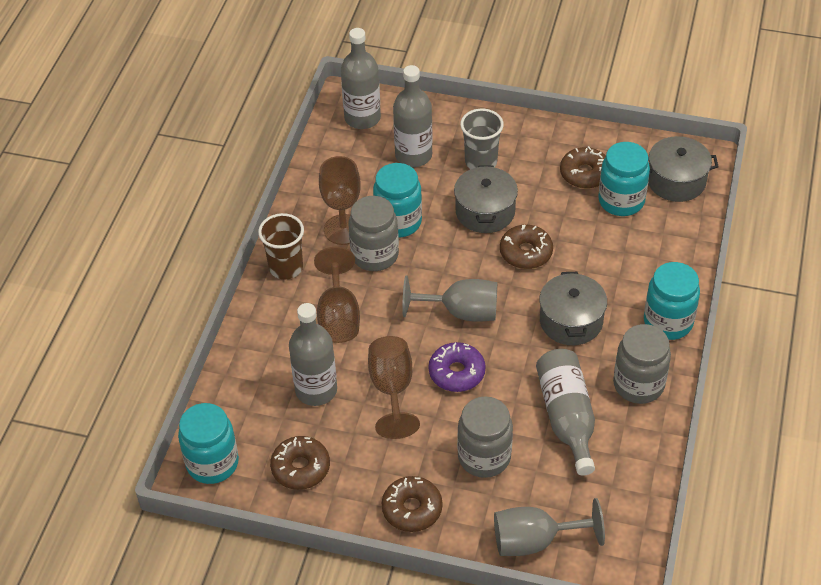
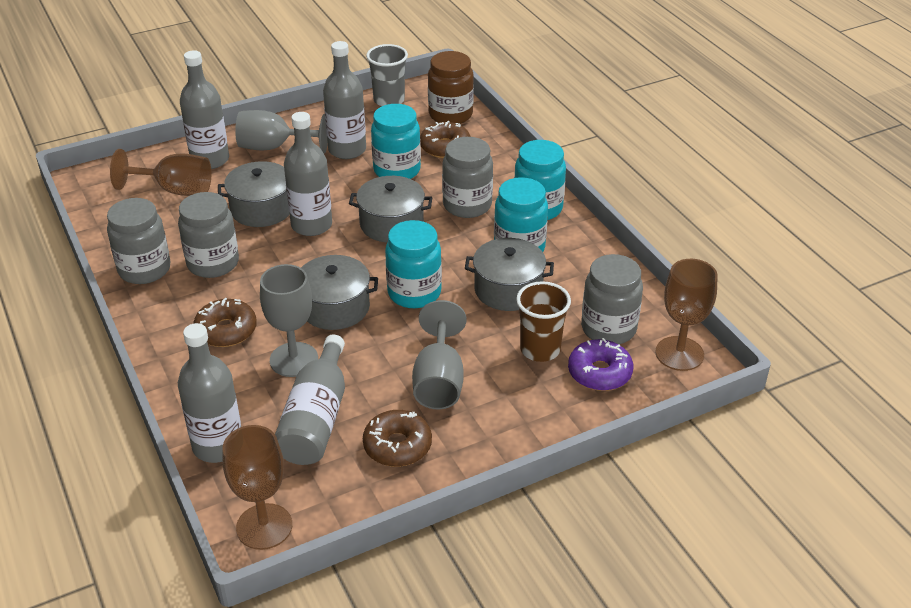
brown donut: [270,436,330,490] [382,476,443,532] [500,225,553,269] [560,146,606,189] = 4 -> [193,298,257,347] [363,410,432,467] [420,121,471,158] = 3
brown jar: none = 0 -> [428,51,474,124] = 1
grey bottle: [289,303,337,406] [341,28,381,129] [393,65,433,167] [536,349,595,475] = 4 -> [178,323,241,463] [180,50,229,169] [275,334,345,465] [284,112,332,236] [323,41,366,159] = 5
grey goblet: [402,276,497,322] [494,498,605,556] = 2 -> [235,110,328,154] [260,264,318,377] [412,300,466,409] = 3
grey jar: [349,196,399,271] [457,396,513,478] [613,324,671,404] = 3 -> [107,198,171,284] [178,192,239,278] [442,137,493,218] [581,254,643,344] = 4
grey pot: [454,165,518,233] [539,272,607,345] [648,136,719,202] = 3 -> [218,161,290,227] [301,255,378,330] [349,176,432,242] [465,238,554,311] = 4

